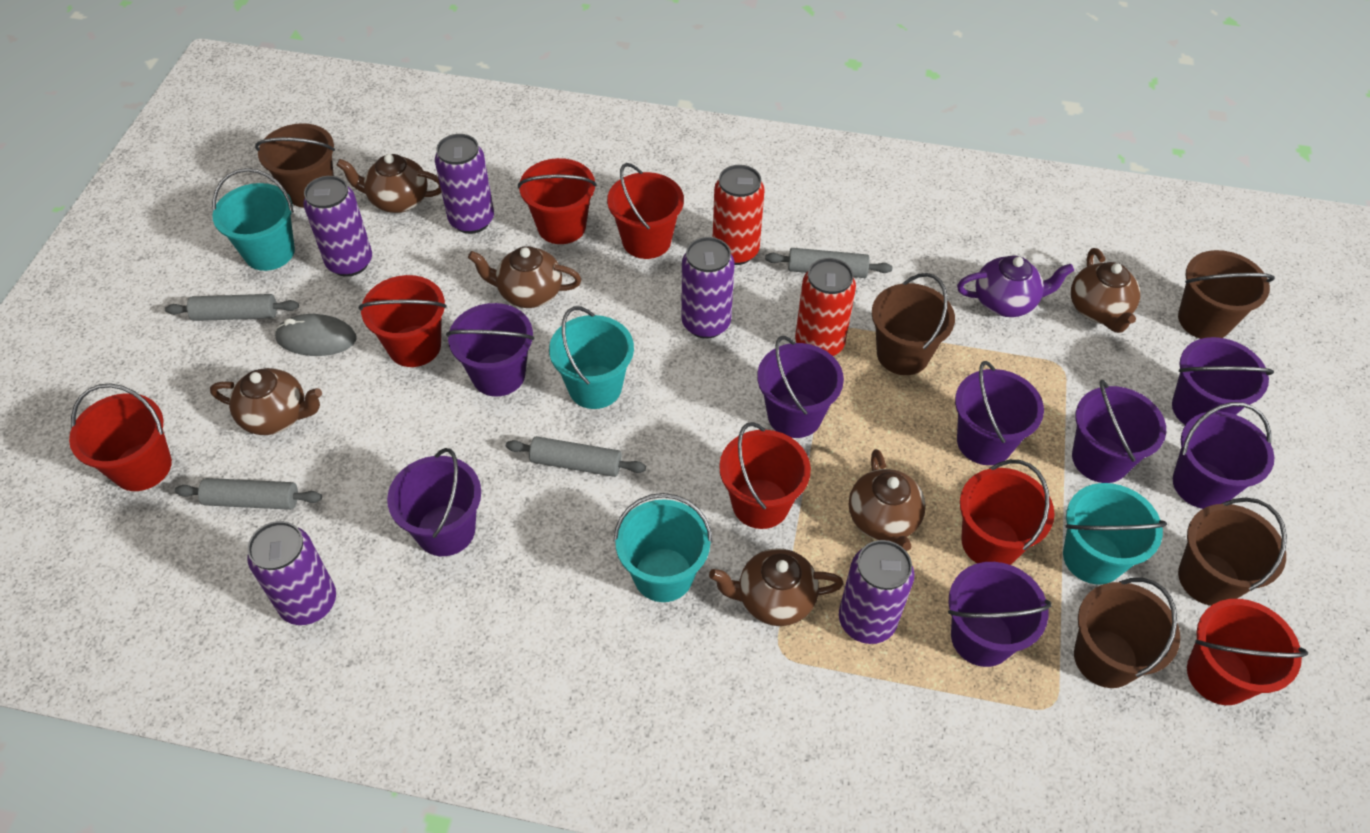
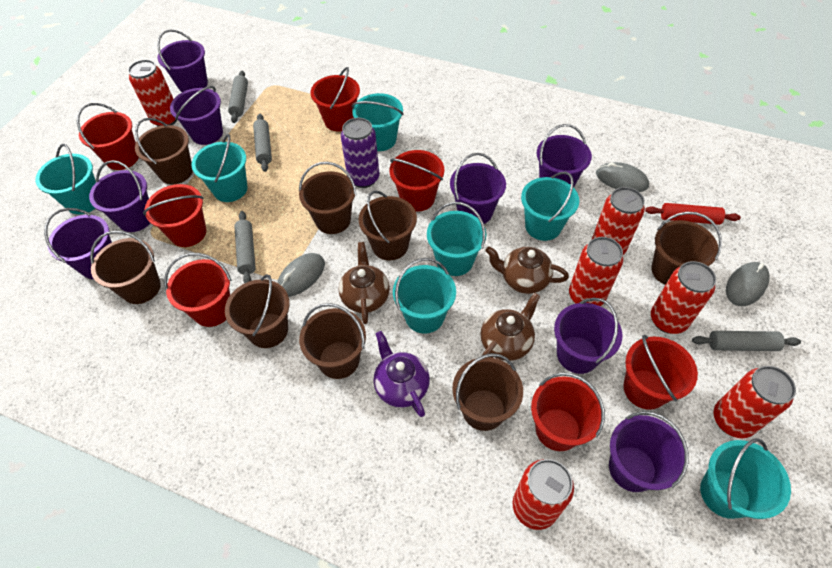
brown bucket: [255,123,335,208] [872,273,955,375] [1074,578,1180,688] [1178,250,1275,339] [1178,498,1287,606] = 5 -> [90,230,161,304] [135,118,193,185] [225,274,290,348] [299,162,356,234] [299,303,366,379] [358,191,417,260] [452,353,523,431] [651,212,722,285] = 8
brown teapot: [210,368,322,435] [337,154,442,213] [468,246,581,308] [709,548,843,626] [849,449,926,551] [1071,248,1140,333] = 6 -> [339,242,390,324] [480,293,540,361] [485,247,569,294] = 3
grey mouse: [275,314,356,356] = 1 -> [277,253,325,297] [596,162,649,192] [726,262,769,306] = 3
purple can: [247,521,336,625] [303,176,372,277] [435,134,494,234] [681,237,734,339] [839,540,914,644] = 5 -> [341,118,380,188] = 1
red can: [713,165,765,265] [795,258,856,356] = 2 -> [128,60,177,126] [513,459,574,530] [569,237,623,306] [592,187,645,255] [651,261,716,334] [714,366,796,438] = 6
red rolling pin: none = 0 -> [645,203,741,225] = 1
turquoise bucket: [212,168,295,271] [549,306,634,409] [614,493,712,602] [1063,483,1167,585] = 4 -> [35,144,96,214] [191,134,247,202] [351,93,404,151] [393,258,456,333] [427,202,486,276] [521,172,579,241] [700,438,791,519] = 7

